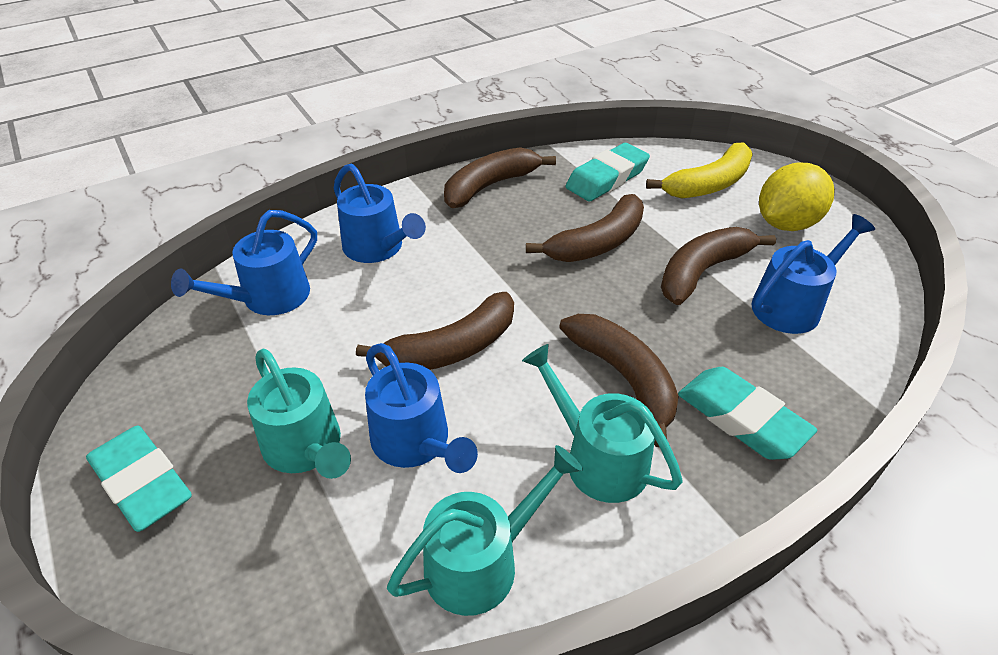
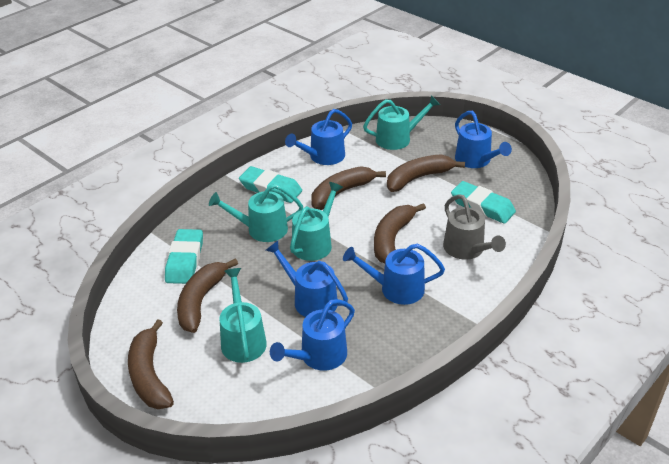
blue watering can: [171,210,317,315] [334,164,426,263] [365,343,478,473] [751,214,875,334] = 4 -> [266,241,348,317] [270,299,355,370] [285,109,352,165] [343,244,445,305] [455,111,512,168] = 5
grey watering can: none = 0 -> [443,194,506,260] = 1
turquoise watering can: [247,349,351,479] [387,445,583,616] [522,344,683,503] = 3 -> [209,184,303,242] [220,268,267,363] [290,182,343,261] [363,95,440,150] = 4
yellow banana: [646,142,753,199] = 1 -> none = 0
yellow lemon: [759,163,835,231] = 1 -> none = 0

